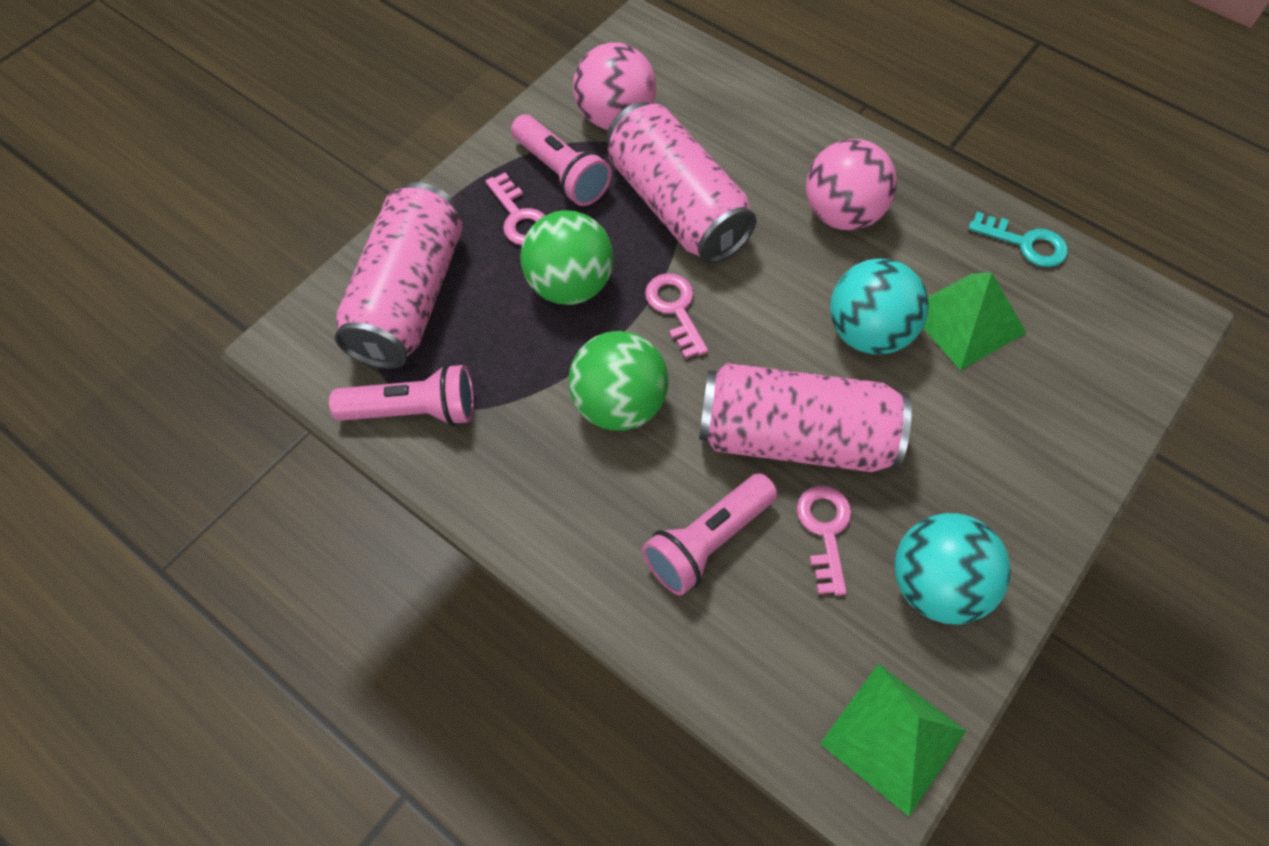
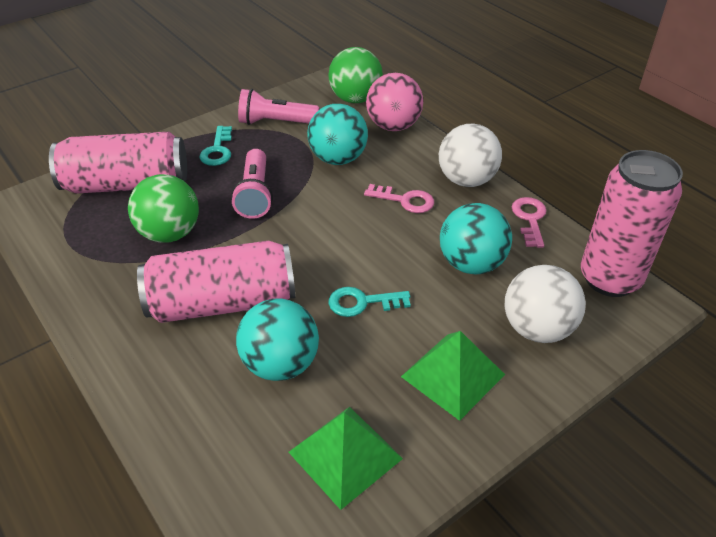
pink ball: [573,42,656,130] [806,139,897,230] = 2 -> [366,73,423,131] = 1
pink flashlight: [329,364,474,426] [511,114,612,206] [642,473,777,595] = 3 -> [231,149,273,219] [238,89,319,125] = 2
pink key: [485,173,545,245] [645,273,708,359] [797,486,852,596] = 3 -> [364,184,434,213] [512,197,547,248] = 2
turquoise ball: [830,258,929,355] [895,513,1011,625] = 2 -> [236,298,319,381] [307,104,368,165] [440,203,512,274] = 3
turquoise key: [968,212,1068,267] = 1 -> [199,126,232,166] [328,287,411,317] = 2
white ball: none = 0 -> [439,124,502,187] [505,265,586,343] = 2

